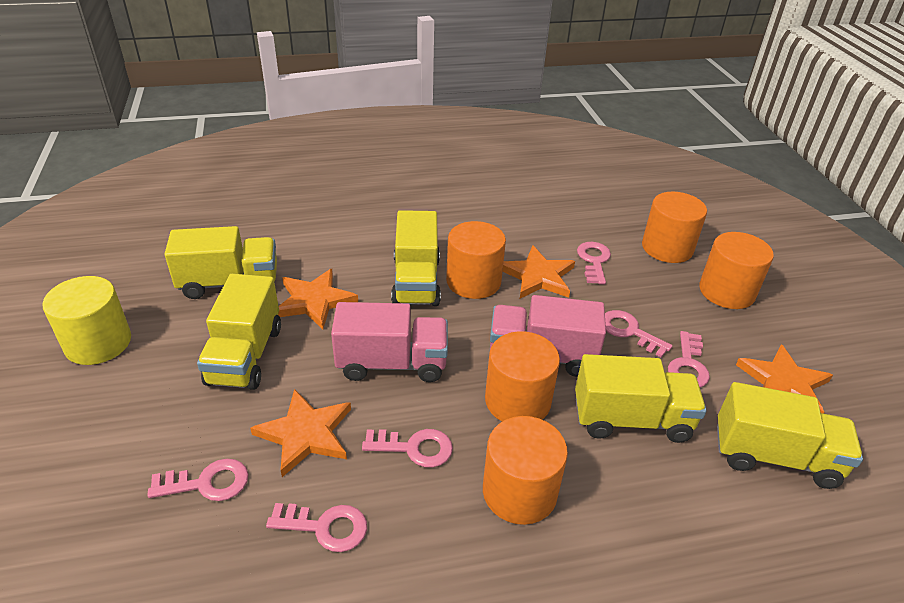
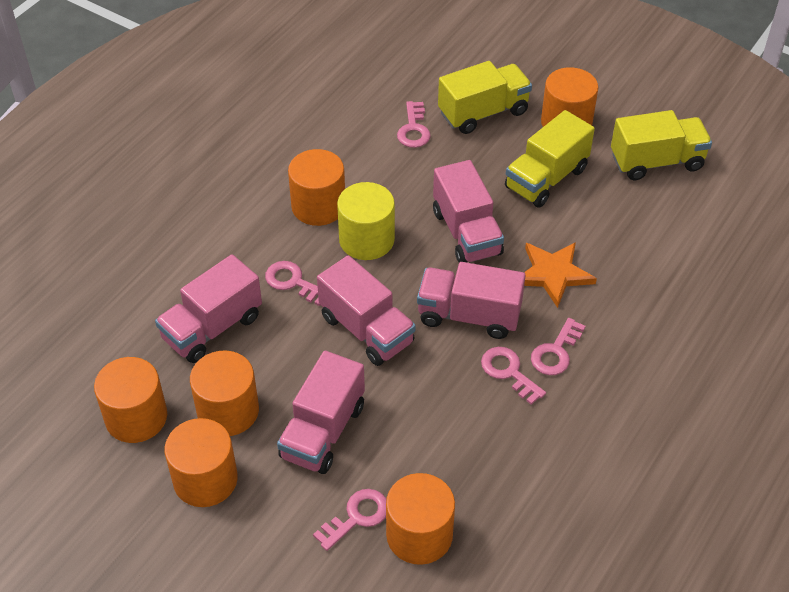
orange cylinder: [446,221,506,299] [483,416,568,525] [485,331,560,421] [642,192,707,263] [699,232,774,309] = 5 -> [94,357,167,443] [165,418,238,507] [190,350,259,436] [288,149,345,226] [386,473,455,565] [541,67,598,127] = 6
orange star: [250,389,351,477] [278,269,358,329] [503,245,575,299] [736,344,833,414] = 4 -> [524,242,597,308] = 1
pink key: [147,459,248,501] [266,503,367,552] [362,429,453,468] [577,242,611,285] [605,310,672,358] [668,331,710,387] = 6 -> [265,261,320,306] [313,489,386,551] [397,101,431,148] [481,347,546,405] [531,318,585,375] = 5
pink truck: [331,302,448,382] [490,295,606,377] = 2 -> [155,254,262,363] [277,351,365,474] [317,255,416,366] [417,262,526,339] [433,160,504,263] = 5
yellow truck: [164,226,277,299] [197,274,281,390] [391,210,441,306] [575,354,707,443] [717,382,863,489] = 5 -> [438,61,532,134] [505,110,595,208] [611,110,712,180] = 3

